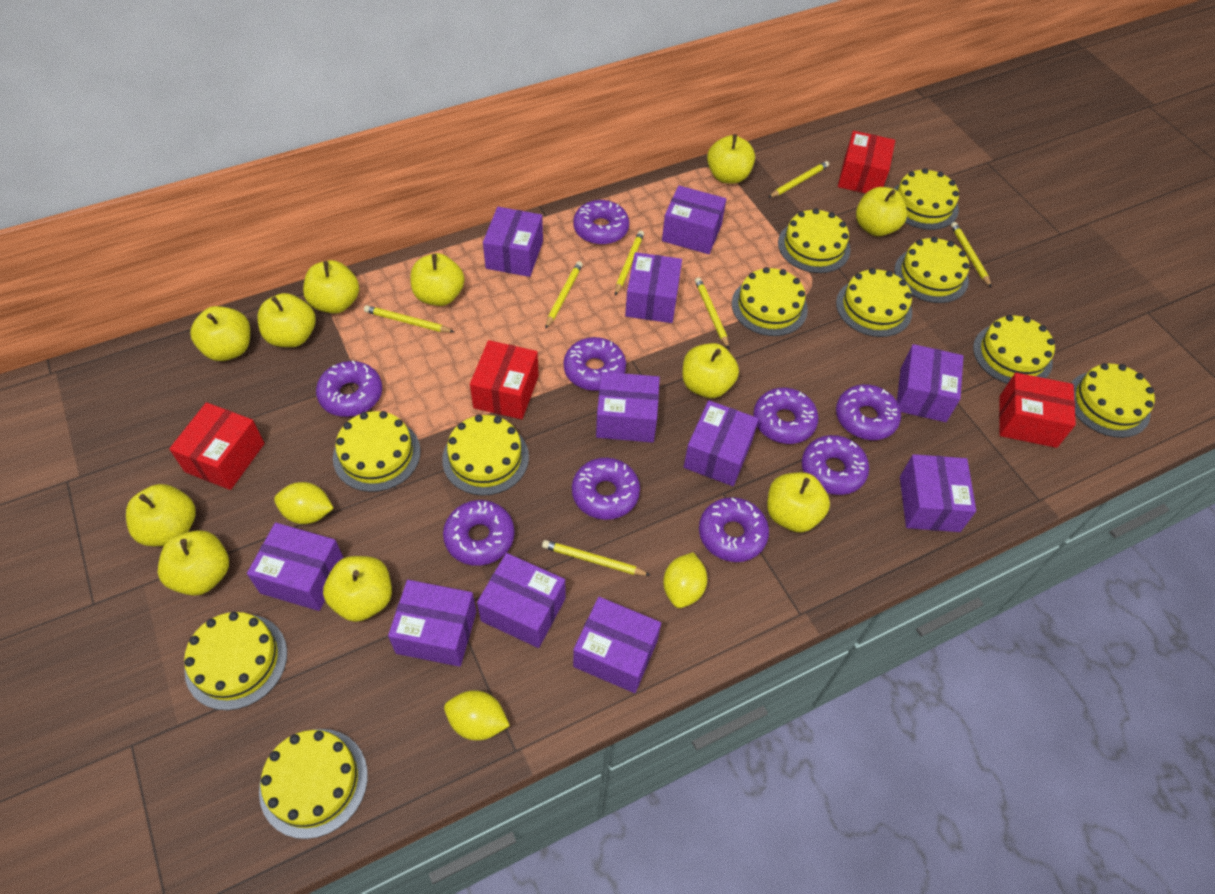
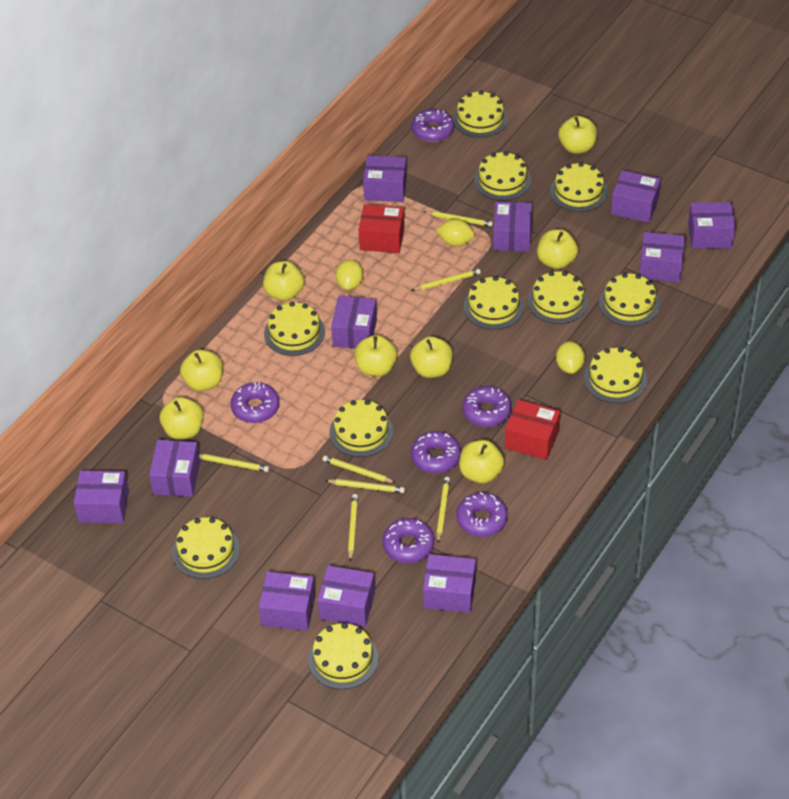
purple donut: [316,361,382,417] [443,500,515,566] [564,337,626,391] [572,458,640,520] [573,200,629,245] [699,497,769,562] [753,388,819,444] [802,435,869,495] [836,384,901,440] = 9 -> [231,382,280,423] [382,518,434,563] [411,109,454,142] [411,431,461,474] [456,492,508,537] [462,386,512,427] = 6
red box: [169,402,265,490] [470,340,539,419] [838,131,895,193] [999,373,1076,448] = 4 -> [359,204,405,253] [505,400,560,460] = 2
yellow apple: [126,484,196,546] [158,530,229,596] [190,306,250,361] [257,293,316,347] [303,260,359,314] [323,556,392,622] [411,253,464,306] [682,343,739,398] [707,134,755,184] [767,472,830,533] [856,187,907,236] = 11 -> [159,397,204,440] [180,350,223,391] [263,261,304,301] [355,335,397,377] [410,336,453,378] [459,440,504,484] [537,229,578,269] [558,116,597,154] = 8

